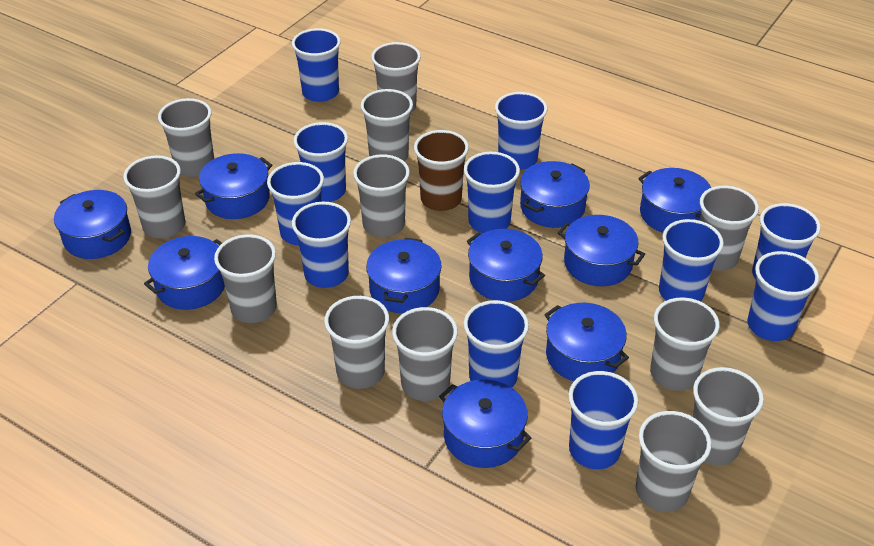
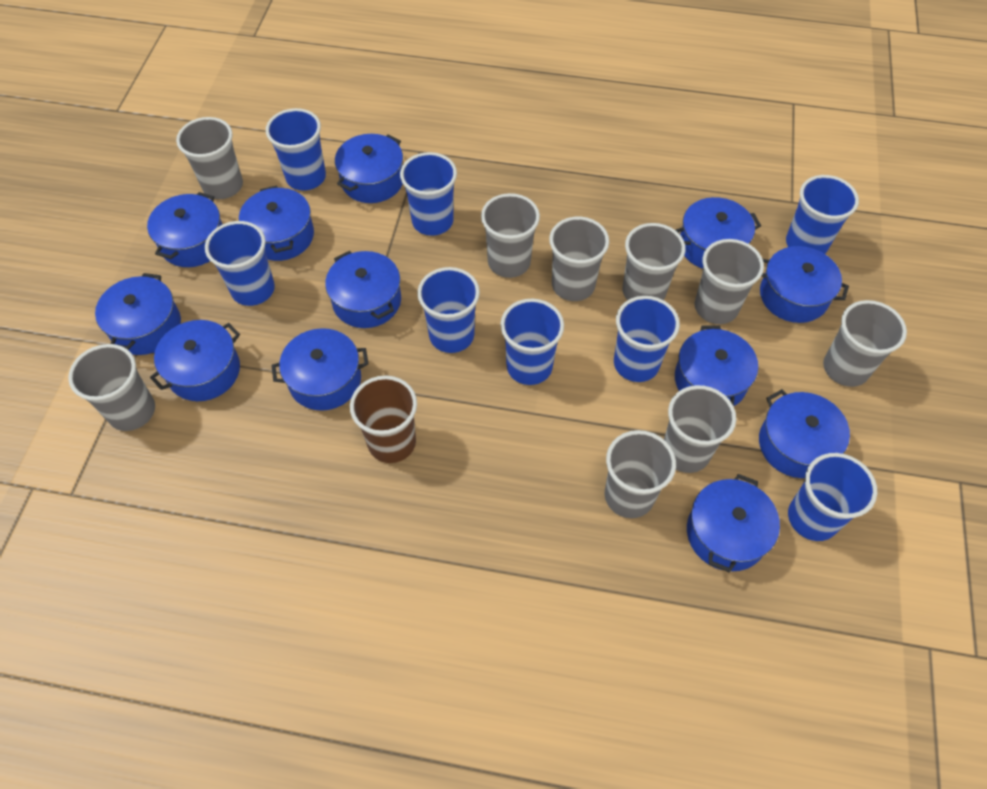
blue cup: [267,162,324,245] [292,28,341,102] [292,202,351,288] [294,122,348,202] [464,152,520,233] [464,300,529,387] [495,92,548,170] [568,371,638,469] [659,219,724,302] [747,251,819,341] [752,203,821,279] = 11 -> [205,221,275,306] [266,108,326,191] [400,152,457,236] [417,267,480,353] [500,298,564,385] [614,296,680,382] [786,175,859,254] [788,453,877,541] = 8
blue pot: [54,190,131,259] [144,236,225,310] [195,153,272,219] [366,238,442,313] [439,379,531,468] [467,229,545,302] [520,161,590,228] [544,303,629,381] [558,215,645,286] [638,168,711,233] = 10 -> [95,273,181,355] [147,192,222,267] [150,320,240,401] [239,186,314,261] [272,328,369,411] [325,251,401,328] [335,134,403,203] [675,325,758,406] [676,197,761,269] [687,474,780,573] [759,389,850,478] [760,246,849,323] = 12
grey cup: [123,155,185,238] [158,98,214,177] [214,234,277,323] [324,296,389,389] [353,154,410,237] [361,89,413,162] [371,42,421,113] [392,307,458,401] [636,411,712,512] [650,297,720,391] [692,367,764,466] [700,186,759,271] = 12 -> [68,344,155,431] [176,117,243,199] [481,193,540,278] [549,217,609,301] [605,430,676,518] [622,223,686,300] [664,385,736,473] [695,239,764,324] [823,300,907,387] = 9

